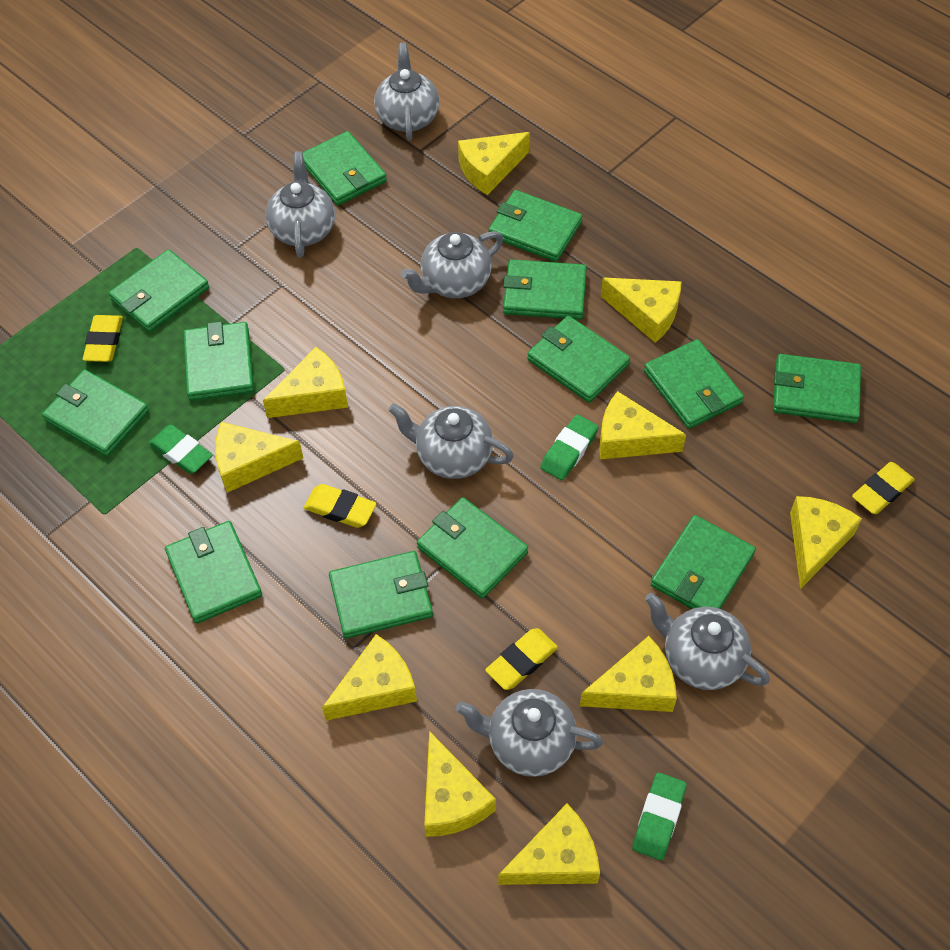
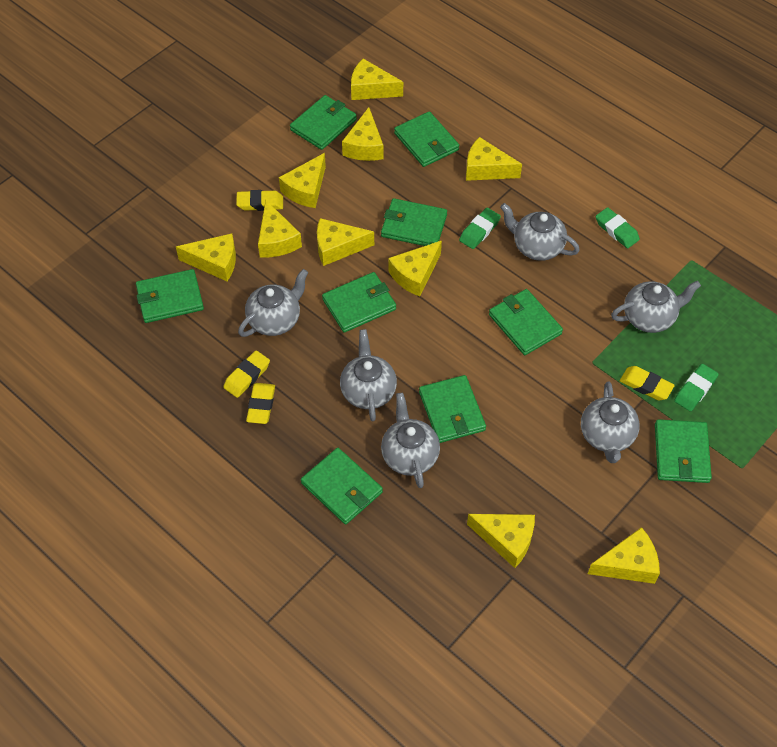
green wallet: [42,369,149,456] [109,249,209,332] [165,521,262,624] [183,321,254,401] [302,131,387,205] [329,551,433,639] [417,497,528,599] [489,190,582,262] [503,259,587,320] [527,315,630,403] [644,339,744,429] [651,515,756,609] [773,354,861,423] = 13 -> [136,269,204,323] [290,95,357,150] [301,448,383,525] [322,272,396,333] [381,198,447,246] [394,111,459,167] [419,375,486,443] [489,289,563,355] [655,419,712,483] = 9

